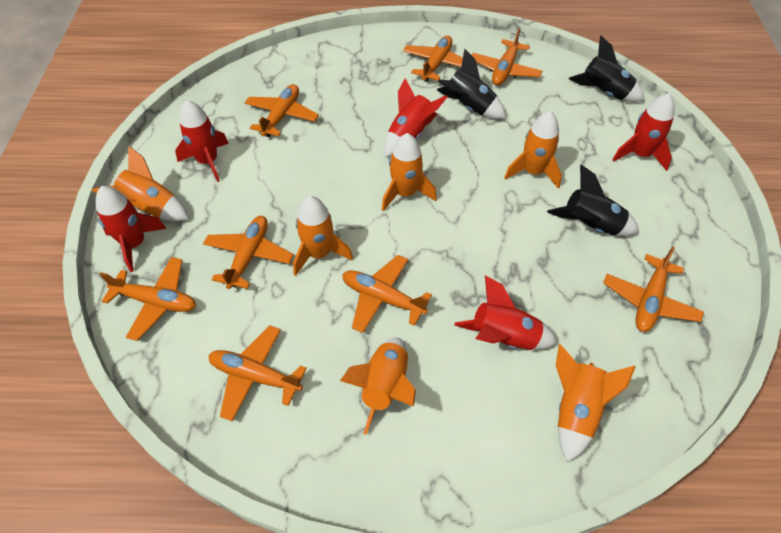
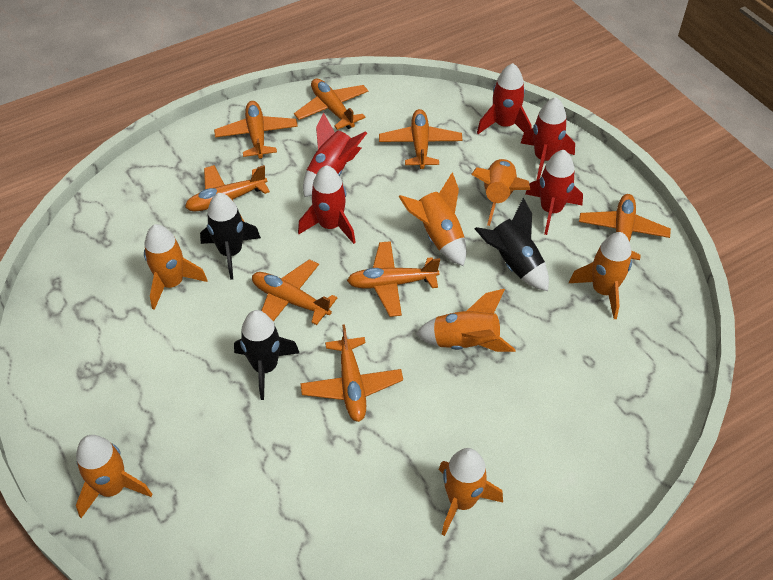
orange rocket: [92,146,189,221] [293,196,353,276] [340,337,416,435] [382,133,437,211] [504,111,562,189] [556,344,636,462] = 6 -> [76,435,152,518] [144,224,207,310] [398,173,466,266] [416,289,516,352] [439,448,503,536] [471,159,530,226] [569,232,632,319] = 7

